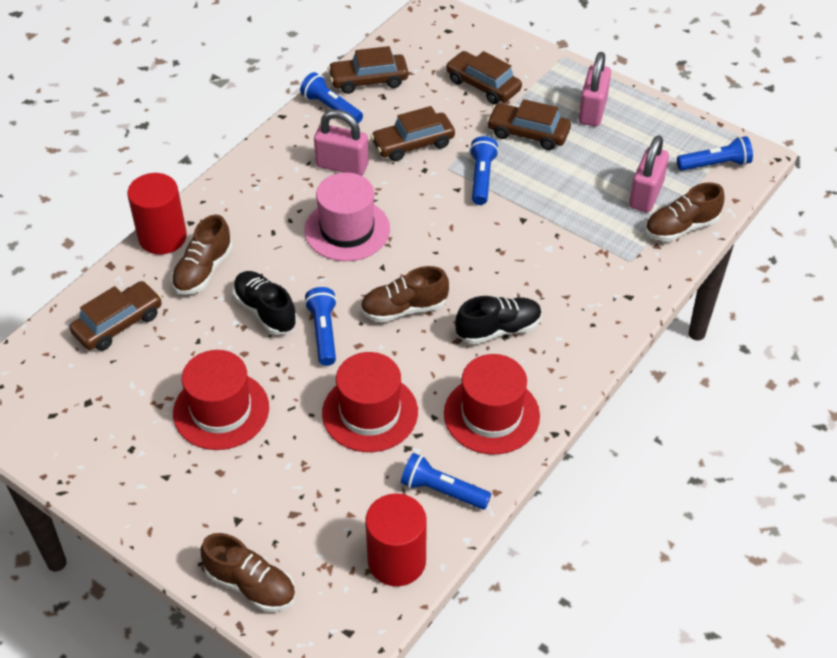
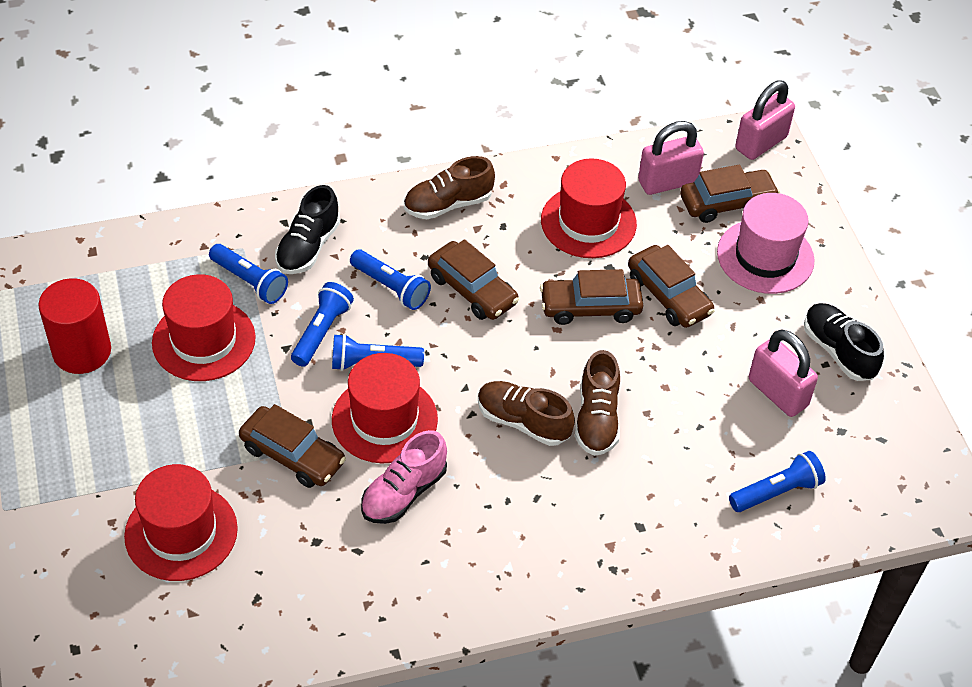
brown shoe: [171,215,233,295] [201,533,296,612] [360,266,449,322] [645,182,725,242] = 4 -> [404,156,495,219] [478,381,575,446] [575,350,620,456] = 3
pink shoe: none = 0 -> [361,430,447,524] = 1
red cylinder: [127,173,187,255] [365,494,427,586] = 2 -> [38,278,111,374] = 1
red hat: [173,350,269,450] [322,352,418,452] [444,354,540,455] = 3 -> [124,464,238,581] [152,274,256,381] [332,353,438,463] [541,158,637,258] = 4

